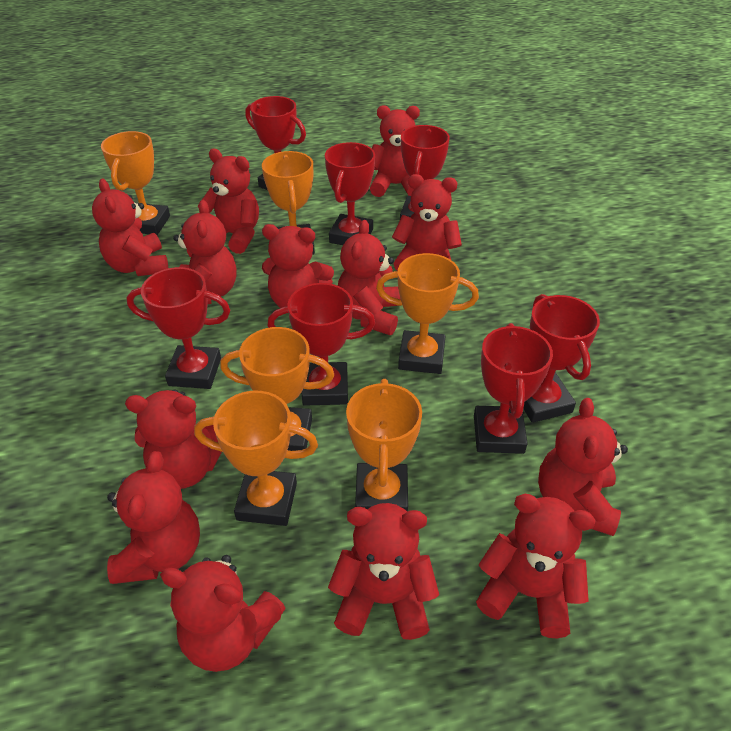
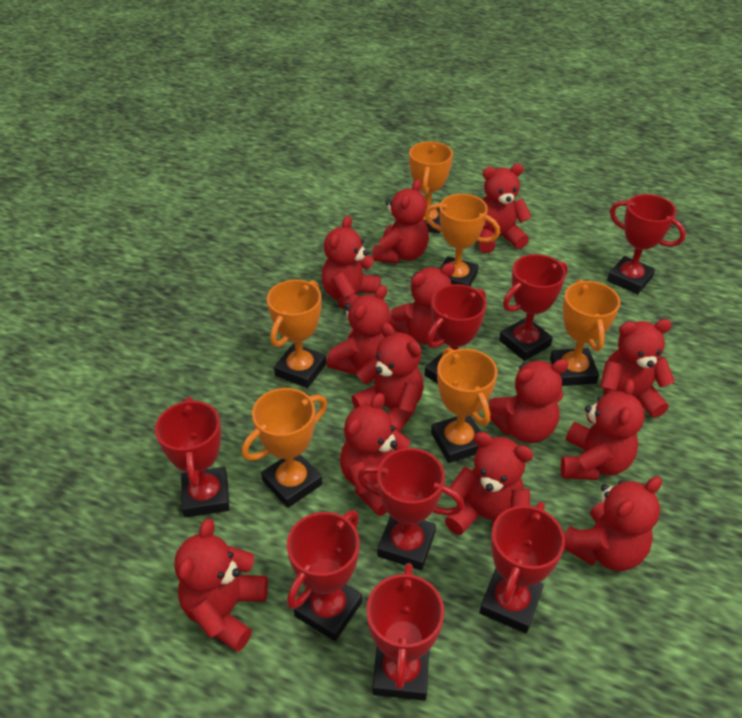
red trophy: [126,267,230,389] [245,96,306,190] [268,283,375,406] [325,142,375,245] [400,125,450,219] [474,323,553,454] [523,294,600,423] = 7 -> [155,397,230,517] [287,510,362,641] [357,448,464,570] [367,563,444,700] [425,284,486,384] [479,502,565,633] [499,254,568,361] [607,194,686,294] = 8

